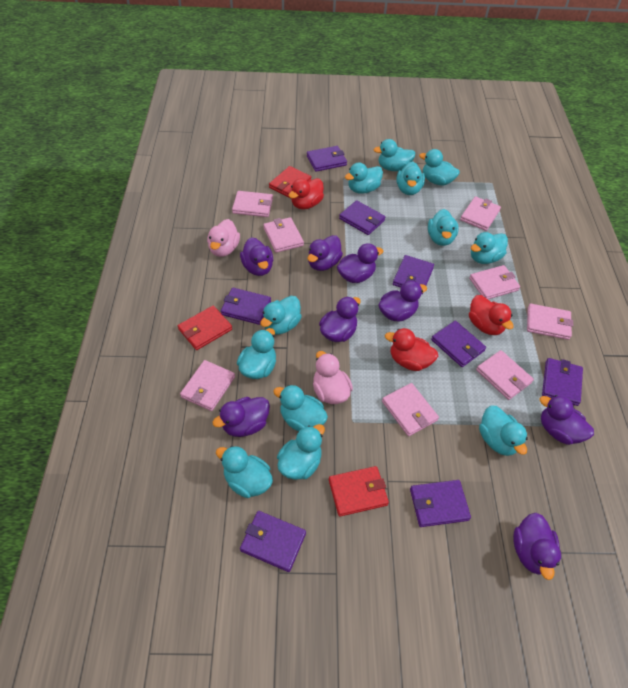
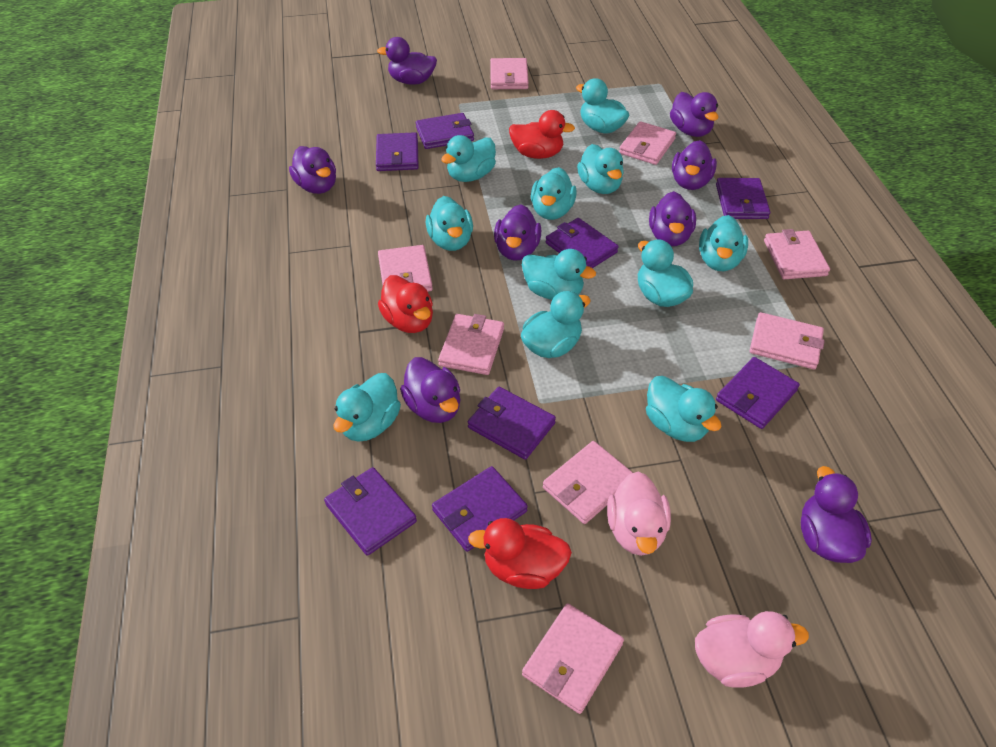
red wallet: [178,306,232,350] [269,166,311,198] [329,466,389,517] = 3 -> none = 0
turquoise duck: [216,446,273,498] [237,328,276,379] [260,296,302,335] [273,385,328,432] [277,424,325,480] [345,163,383,194] [374,139,415,171] [397,162,425,195] [419,149,460,185] [428,209,459,246] [471,232,508,264] [479,405,528,456] = 12 -> [333,373,401,442] [426,196,473,251] [441,135,496,182] [521,291,591,358] [522,249,596,300] [531,167,577,220] [576,78,629,133] [577,144,624,194] [638,239,693,307] [646,376,722,442] [699,215,748,271] = 11

